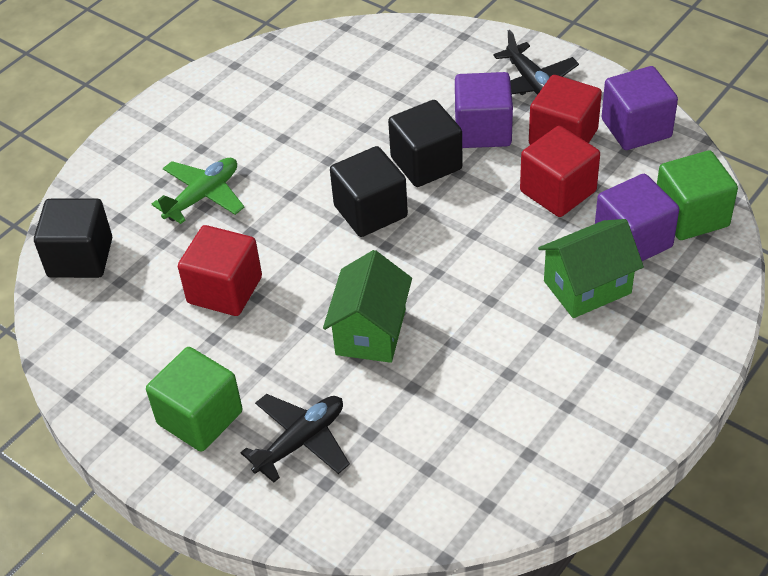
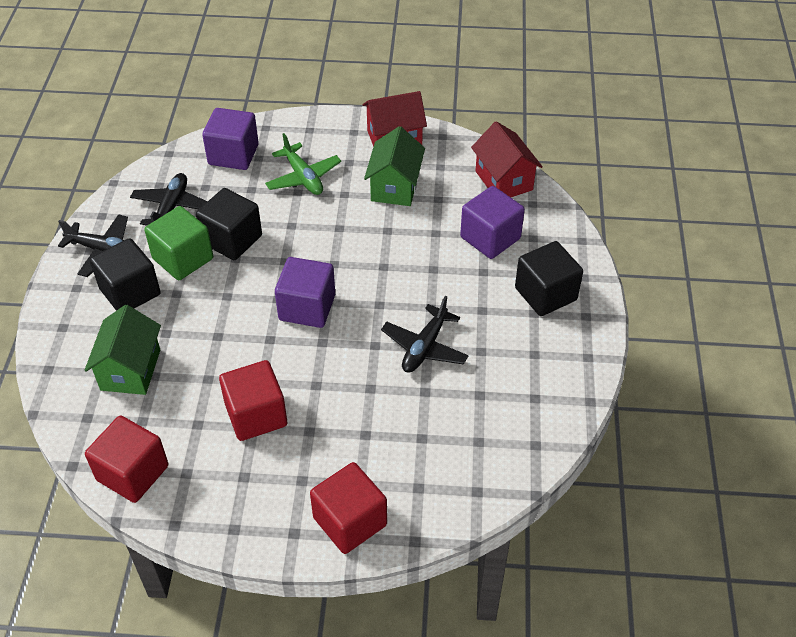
black plane: [240,394,350,483] [493,30,579,95] = 2 -> [58,214,128,277] [130,173,208,225] [381,296,469,373] = 3
green cube: [146,347,243,452] [657,150,738,240] = 2 -> [144,206,213,280] = 1
red house: none = 0 -> [363,91,427,147] [471,121,543,197] = 2

